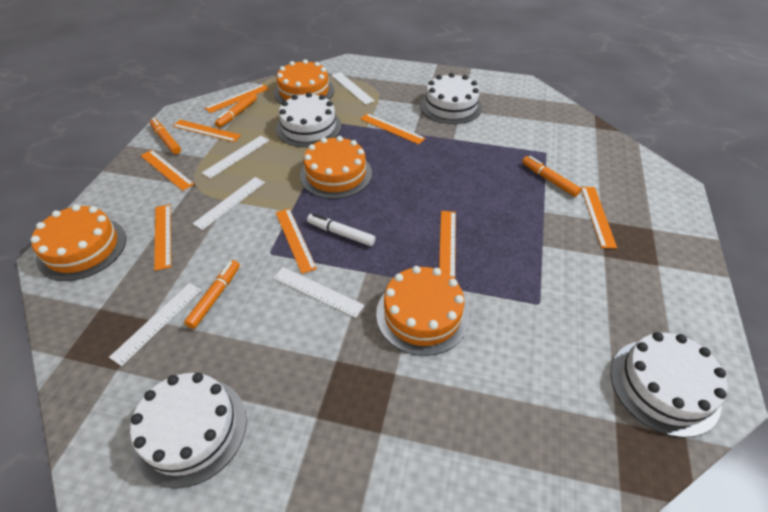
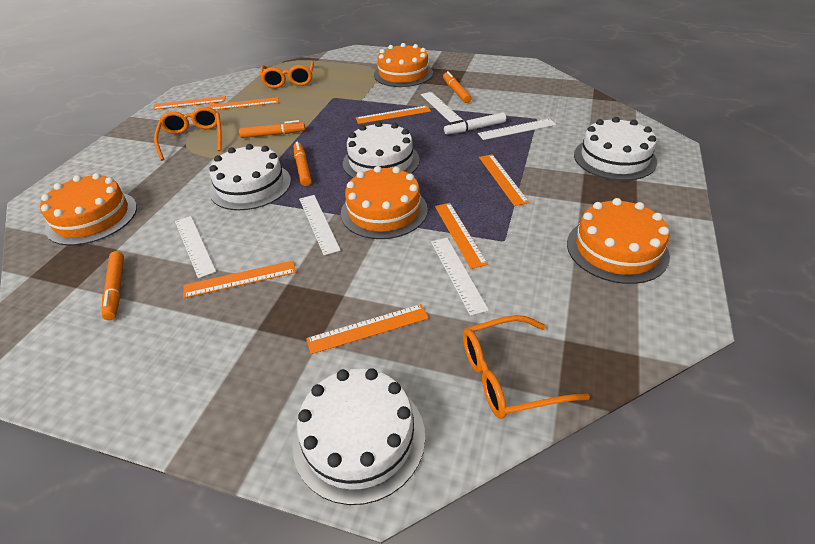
orange glasses: none = 0 -> [154,107,222,161] [260,61,314,88] [463,315,590,419] = 3
orange ruler: [140,150,194,191] [154,204,171,271] [173,120,241,142] [205,84,270,113] [276,208,317,274] [360,113,426,145] [439,211,456,279] [581,187,617,248] = 8 -> [153,96,226,110] [183,261,296,298] [207,97,279,110] [306,304,429,354] [356,106,431,124] [435,203,488,269] [479,154,529,206] = 7

